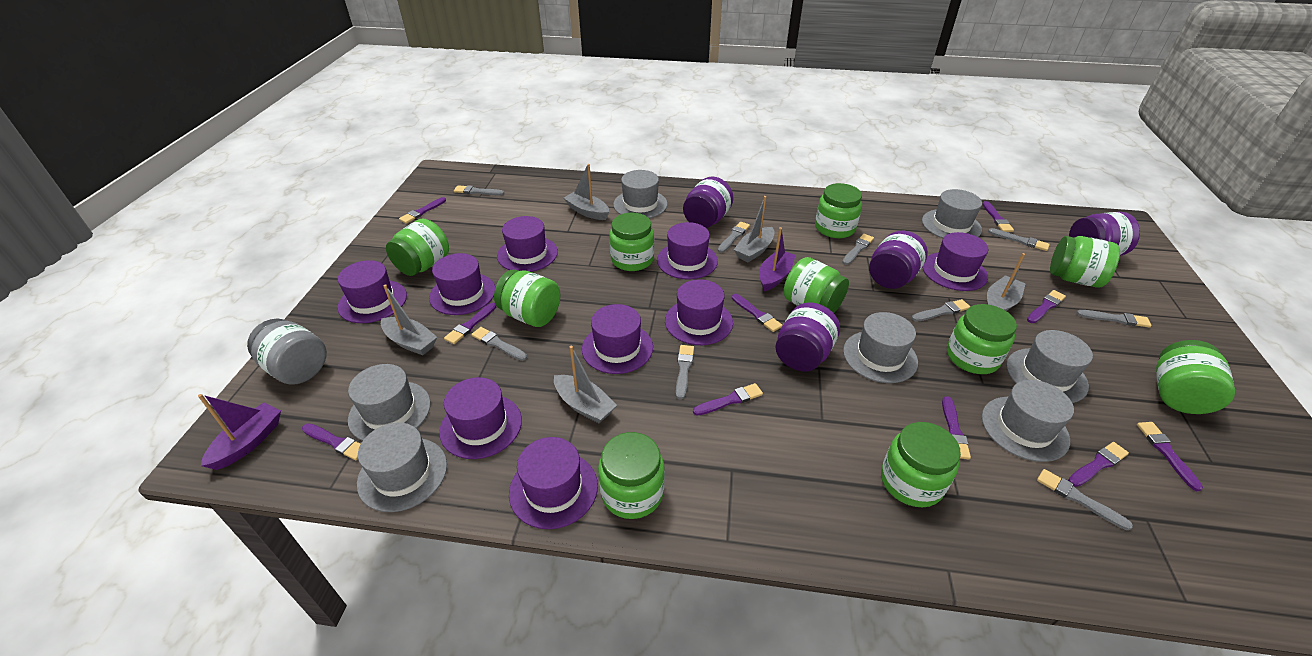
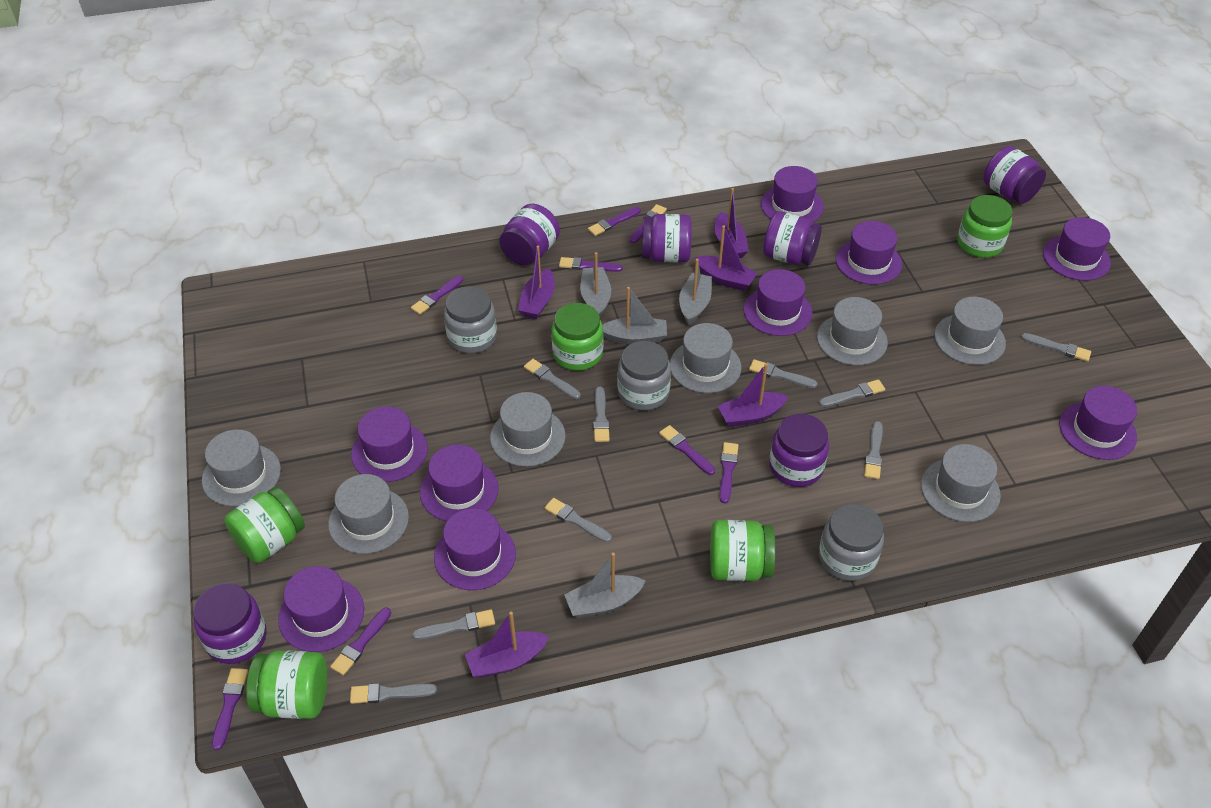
green jar: [386,218,449,276] [494,269,560,327] [598,432,665,519] [609,212,654,271] [784,257,849,313] [815,183,862,238] [881,422,961,507] [947,304,1017,374] [1050,236,1120,288] [1156,340,1235,414] = 10 -> [225,487,305,563] [246,651,327,719] [552,303,603,371] [710,520,775,581] [957,195,1012,258] = 5
grey boat: [381,284,437,355] [554,346,617,423] [564,164,609,220] [734,196,774,262] [987,253,1026,311] = 5 -> [564,553,646,618] [580,252,611,317] [603,287,667,345] [679,259,712,325] = 4
grey jar: [247,319,327,385] = 1 -> [444,286,497,353] [617,341,671,410] [819,504,884,581] = 3
purple boat: [198,394,281,470] [759,227,796,291] = 2 -> [465,611,550,678] [518,246,555,319] [695,226,758,291] [714,188,749,258] [718,363,789,427] = 5
purple brush: [302,423,361,460] [399,197,446,224] [444,303,496,344] [693,383,763,416] [732,294,783,332] [942,396,971,459] [983,201,1014,232] [1027,290,1066,323] [1068,442,1129,487] [1137,422,1203,491] = 10 -> [212,668,248,750] [330,607,391,676] [411,276,463,315] [559,257,623,272] [588,207,641,236] [629,204,667,243] [659,425,715,475] [720,442,739,504] = 8
purple jar: [683,177,734,228] [775,302,840,371] [869,230,928,289] [1069,212,1140,255] = 4 -> [193,583,267,664] [499,204,560,266] [642,214,692,263] [763,211,822,265] [769,414,829,487] [983,146,1046,204] = 6

